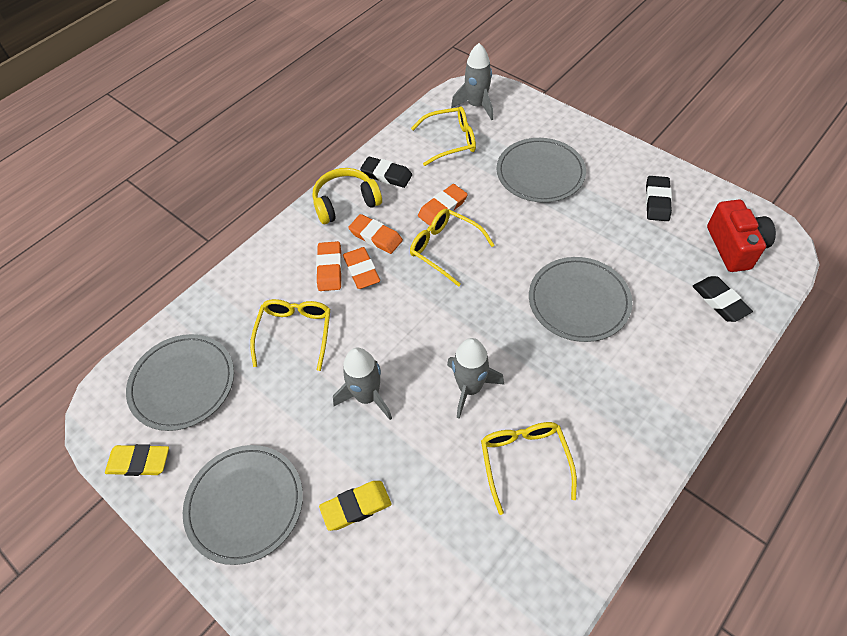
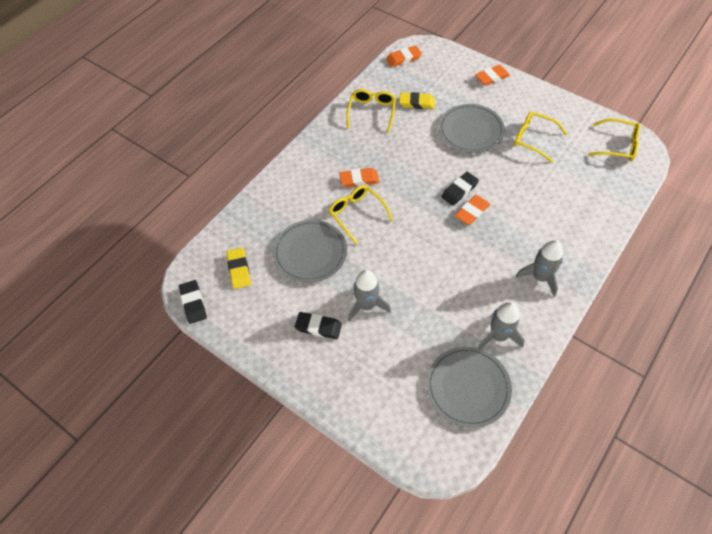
grey plate: [126,334,234,431] [183,445,303,565] [497,138,586,203] [529,257,632,342] = 4 -> [273,220,347,283] [427,347,512,428] [439,104,505,153] = 3
red camera: [707,200,776,272] = 1 -> none = 0
yellow headphones: [312,168,382,224] = 1 -> none = 0

